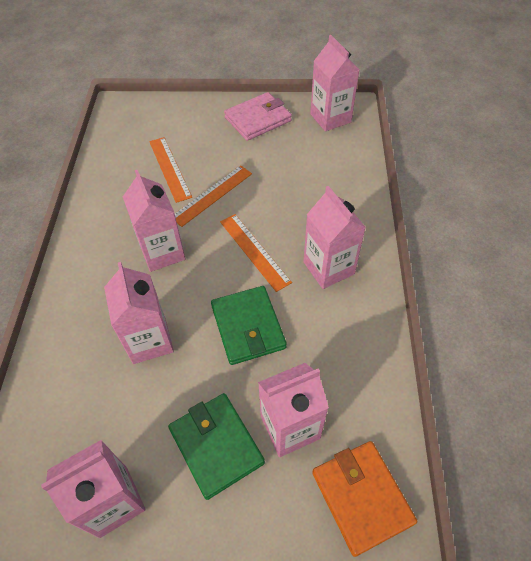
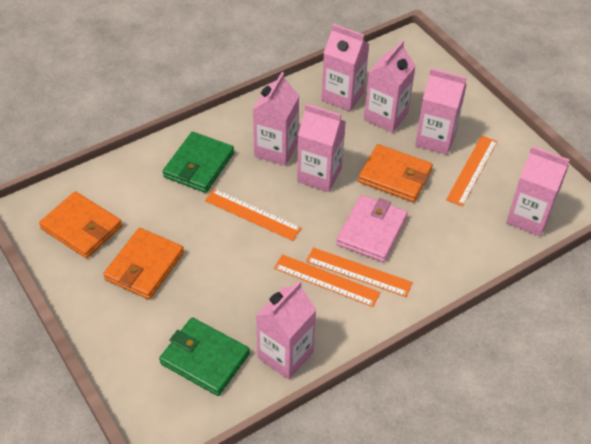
orange ruler: [149,137,192,203] [175,165,252,227] [220,214,292,292] = 3 -> [205,189,302,241] [274,254,380,307] [306,247,413,297] [446,136,498,207] = 4
orange wallet: [312,441,417,557] = 1 -> [39,191,122,258] [103,228,184,300] [358,144,433,202] = 3
pink carton: [41,440,146,538] [104,262,174,364] [123,170,185,272] [258,363,329,457] [303,186,366,289] [310,35,359,132] = 6 -> [253,72,300,166] [256,281,317,380] [297,104,346,192] [322,24,369,111] [364,40,416,133] [415,68,466,155] [506,146,570,236] = 7

